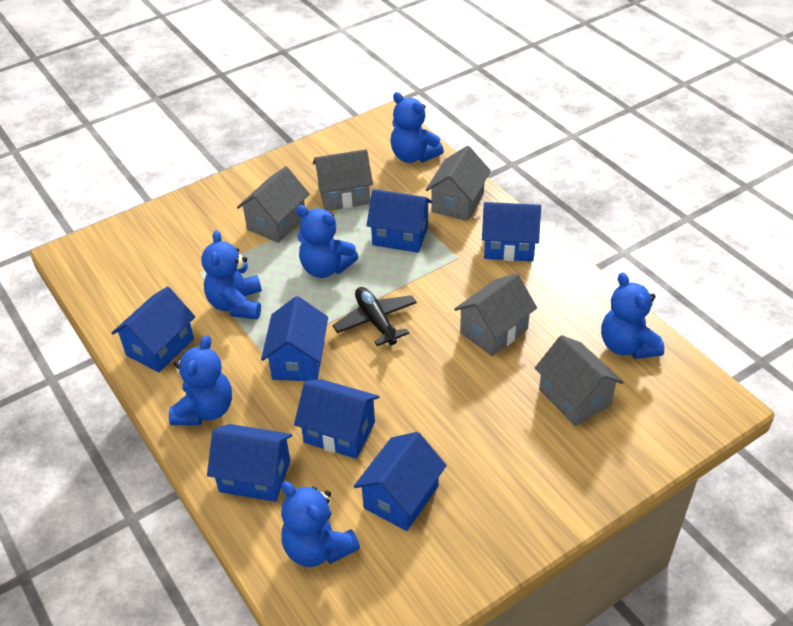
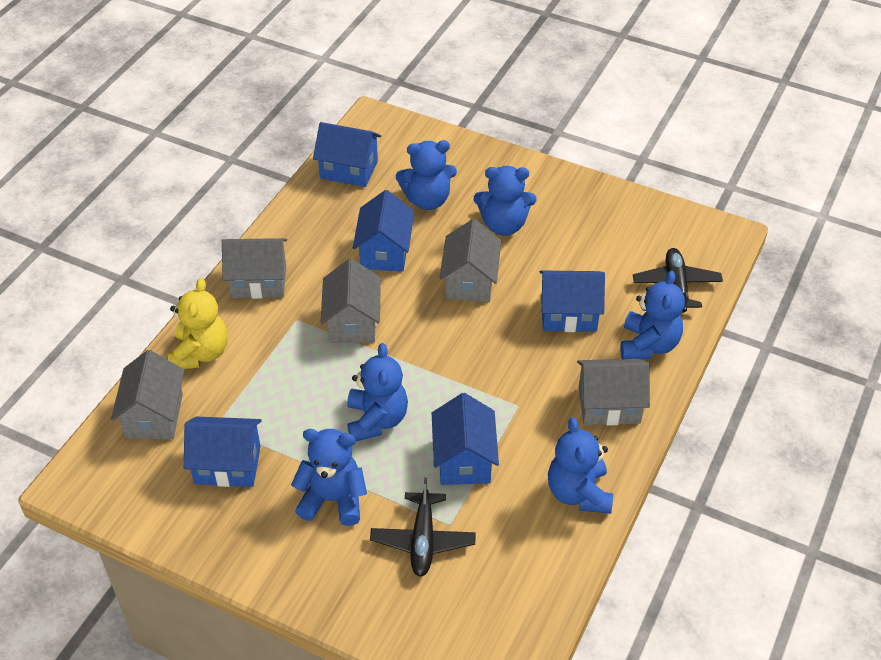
black plane: [333,287,417,346] = 1 -> [370,477,476,577] [633,248,723,313] = 2
blue house: [112,286,195,373] [207,424,292,502] [261,296,328,381] [294,379,379,459] [354,432,447,531] [366,189,432,253] [482,202,541,262] = 7 -> [184,416,261,487] [313,122,381,187] [353,190,414,272] [432,393,499,485] [540,270,605,332] = 5
yellow teddy bear: none = 0 -> [168,278,228,369] = 1

